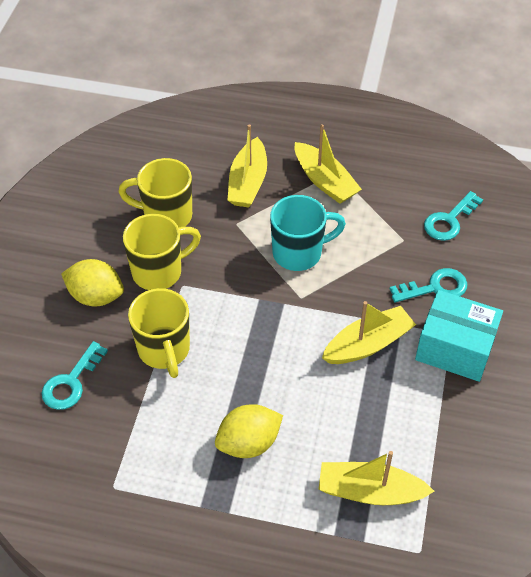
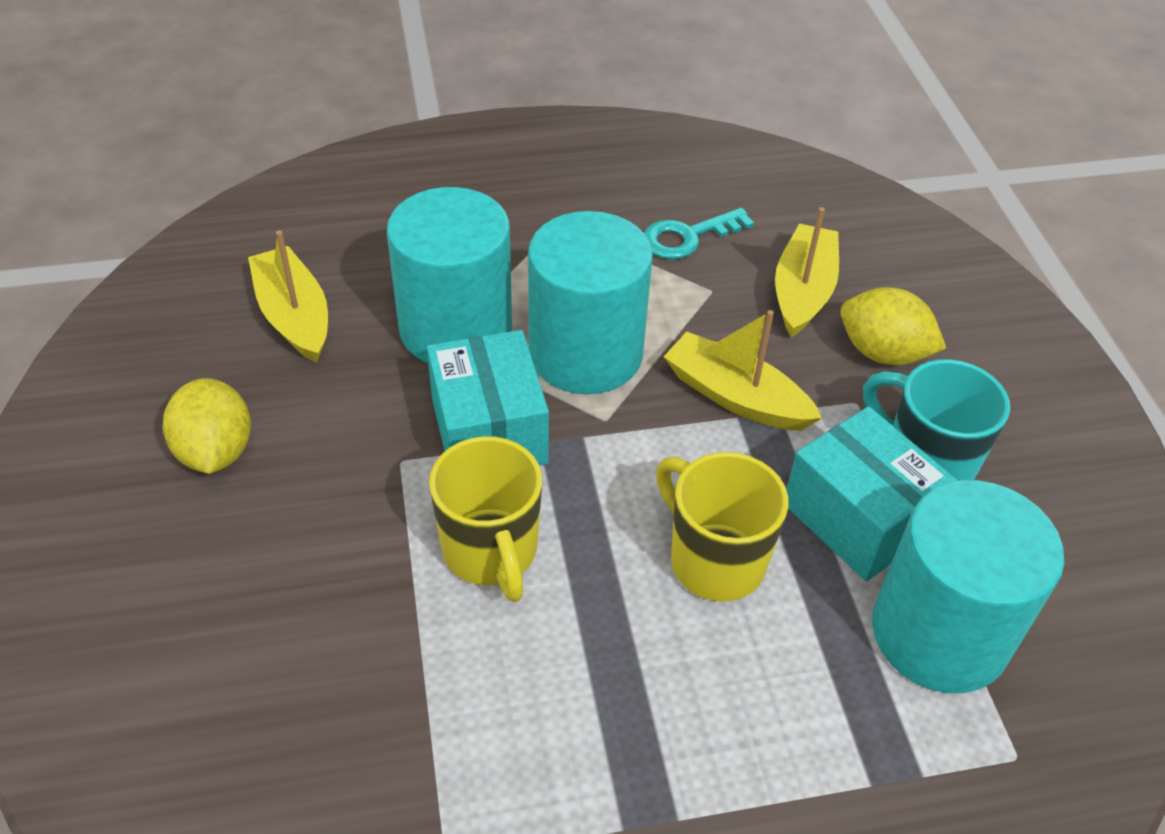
turquoise box: [415,290,503,382] = 1 -> [427,330,549,466] [786,406,958,581] = 2
turquoise cylinder: none = 0 -> [387,187,512,363] [528,211,653,394] [872,480,1064,693] = 3
turquoise key: [42,341,108,410] [390,268,467,302] [424,191,483,241] = 3 -> [644,208,754,259] = 1
yellow boat: [227,124,267,207] [294,124,362,204] [318,451,434,505] [322,301,416,364] = 4 -> [248,230,328,363] [663,310,822,431] [775,207,839,338] = 3
yellow mug: [119,158,192,227] [123,214,201,290] [128,288,190,378] = 3 -> [429,436,542,602] [656,452,789,602] = 2

